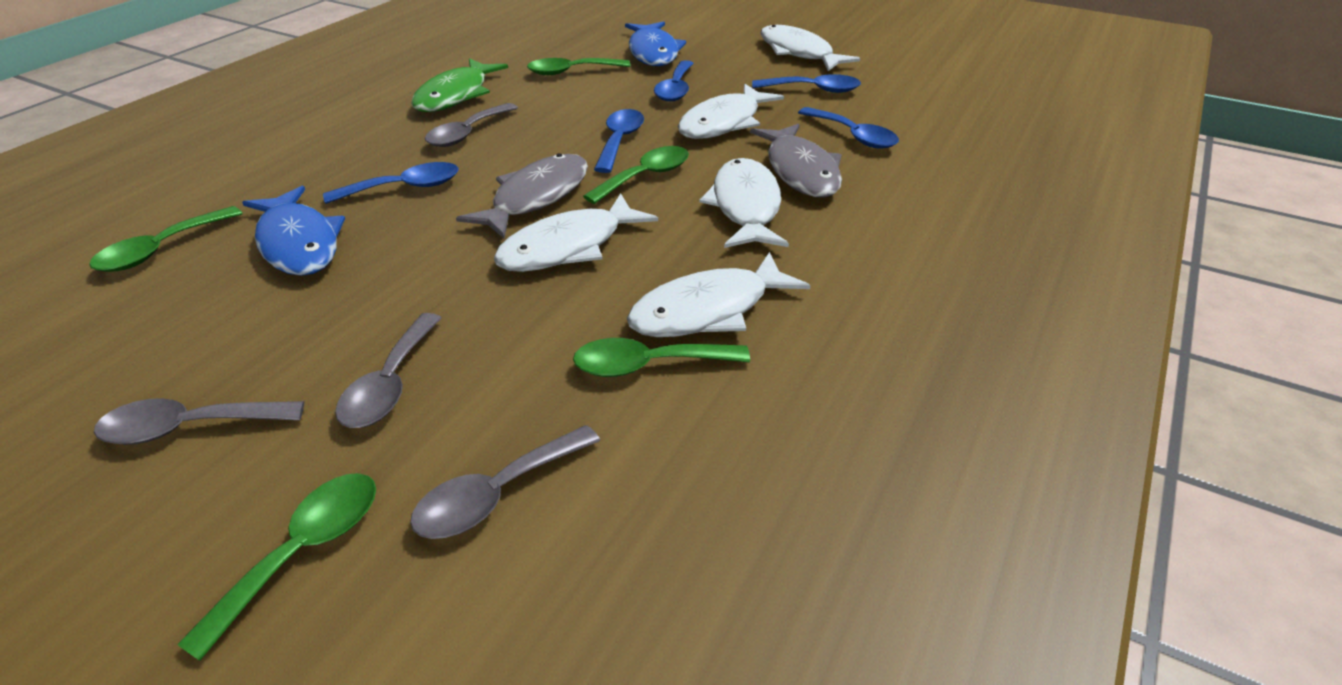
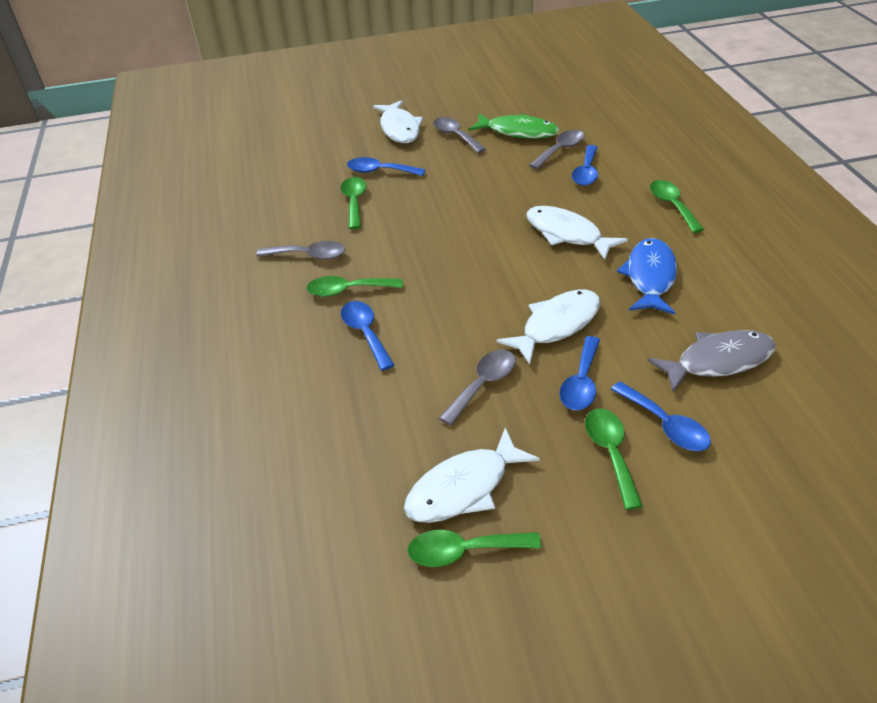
blue fish: [242,186,345,276] [625,21,686,66] = 2 -> [617,238,677,315] = 1
grey fish: [456,153,588,238] [750,124,842,198] = 2 -> [647,330,776,392] = 1
white fish: [494,193,658,272] [627,252,811,337] [678,84,784,139] [699,158,789,248] [760,25,860,71] = 5 -> [373,100,423,143] [404,428,540,523] [496,290,600,364] [526,206,628,260] = 4

